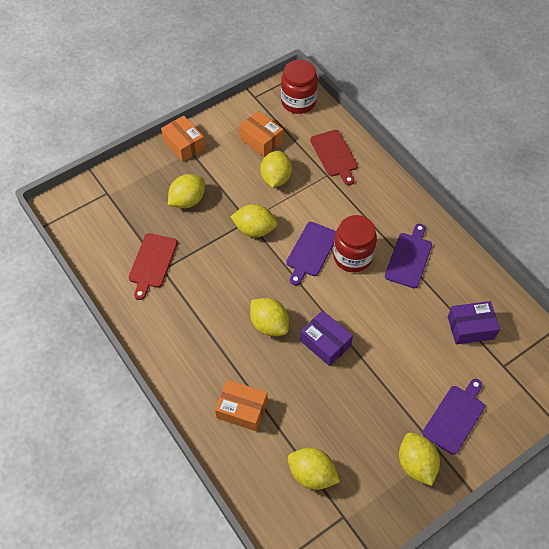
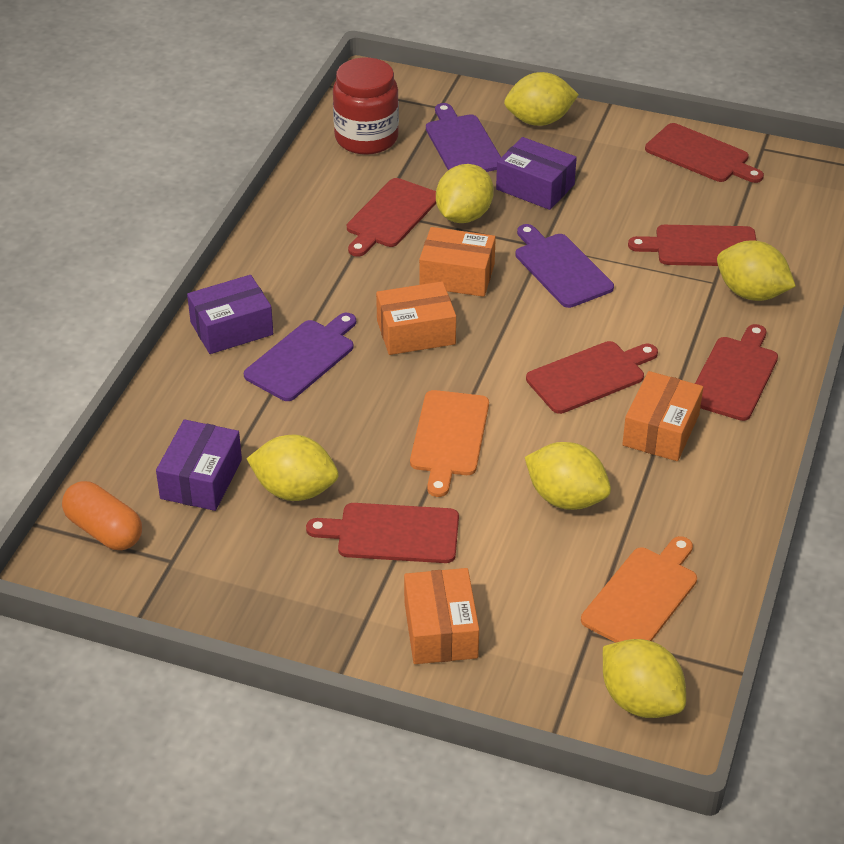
orange box: [161,116,205,162] [215,380,268,431] [239,111,283,157] = 3 -> [376,281,456,355] [404,568,479,664] [419,227,496,297] [622,371,703,461] = 4
orange capsule: none = 0 -> [62,481,142,550] = 1
orange cutting board: none = 0 -> [410,390,489,497] [581,536,697,643] = 2
purple box: [300,310,353,366] [448,301,500,344] = 2 -> [156,419,242,511] [187,275,273,354] [496,137,577,210] = 3
red cutting board: [128,233,177,300] [310,130,358,185] = 2 -> [306,503,459,563] [347,178,436,257] [526,341,658,414] [628,225,756,266] [645,123,764,183] [695,324,778,421] = 6
red jar: [281,60,318,114] [333,215,377,272] = 2 -> [333,58,399,155] = 1

